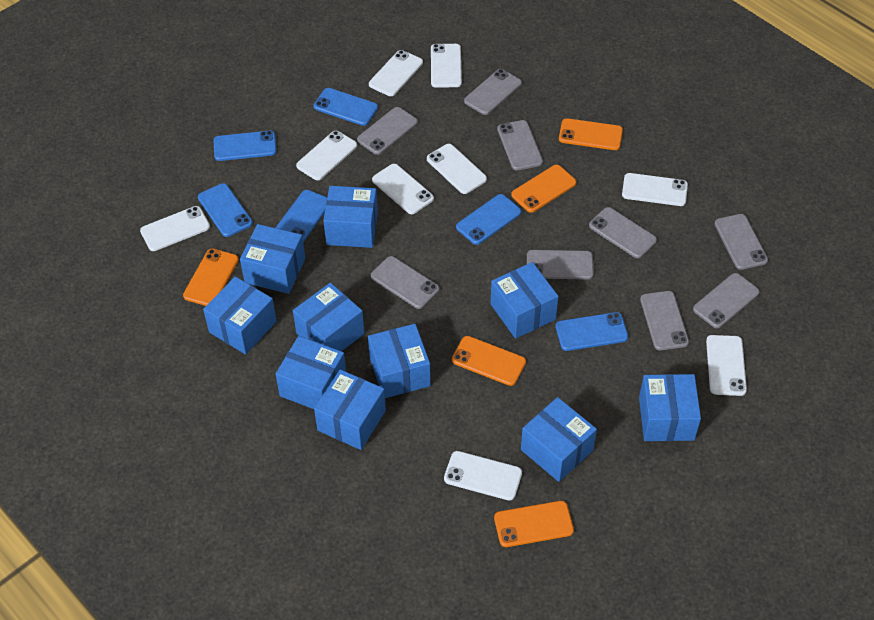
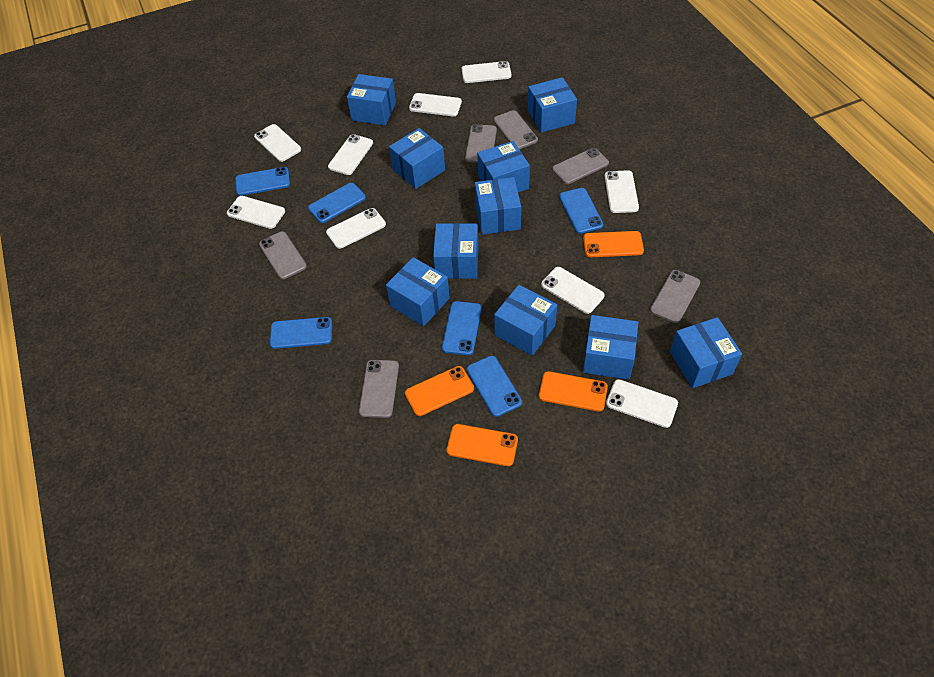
grey phone: [357,107,418,155] [371,256,439,309] [464,69,522,115] [497,120,543,171] [527,250,594,280] [589,207,657,258] [640,291,689,351] [693,273,760,328] [715,214,768,270] = 9 -> [259,231,307,279] [359,360,399,418] [465,124,497,163] [493,110,538,149] [552,148,609,184] [650,270,700,323] = 6
orange phone: [183,249,239,306] [452,336,526,386] [494,501,574,547] [511,165,576,213] [559,118,623,150] = 5 -> [405,366,474,416] [446,424,518,466] [539,371,608,412] [583,231,644,257] = 4

